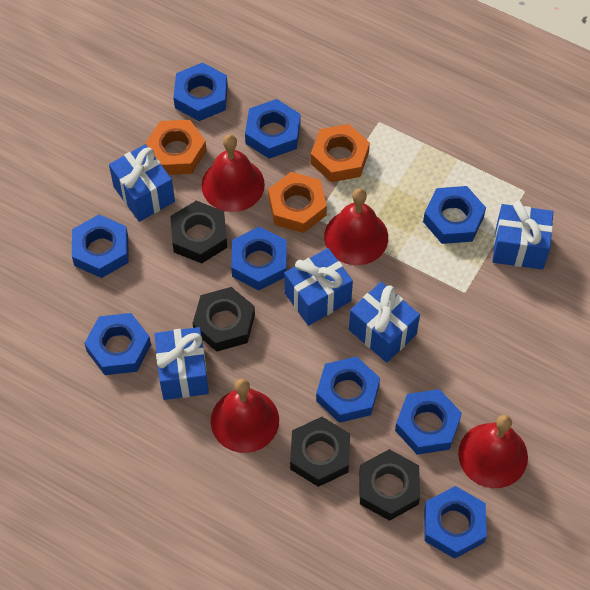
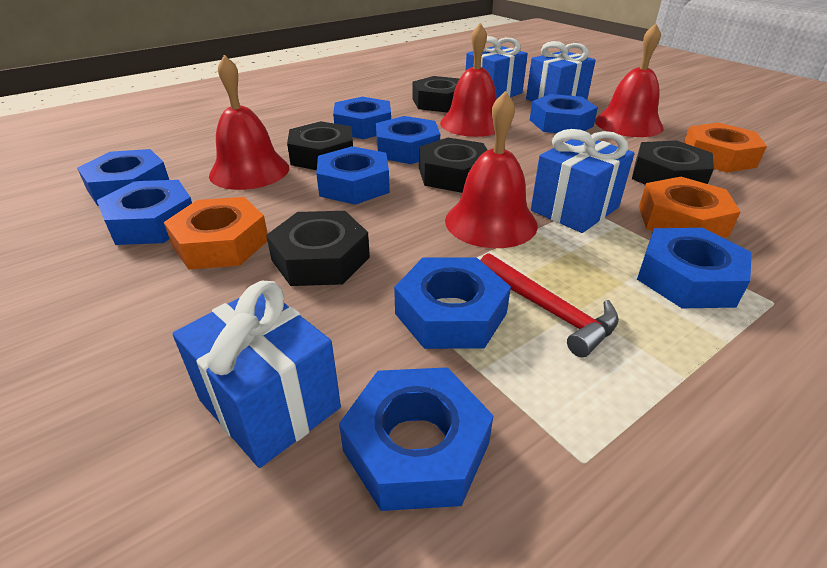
black nut: [170,201,227,264] [193,287,255,351] [290,417,350,487] [359,449,420,521] = 4 -> [266,211,370,286] [287,121,353,170] [413,76,459,113] [419,138,487,193] [632,140,714,185] = 5
blue gift: [109,144,175,222] [154,327,209,400] [284,248,353,326] [349,282,420,363] [492,201,553,270] = 5 -> [173,281,341,468] [466,36,528,99] [526,41,596,101] [531,129,635,233] = 4
red hammer: none = 0 -> [480,253,619,357] = 1

